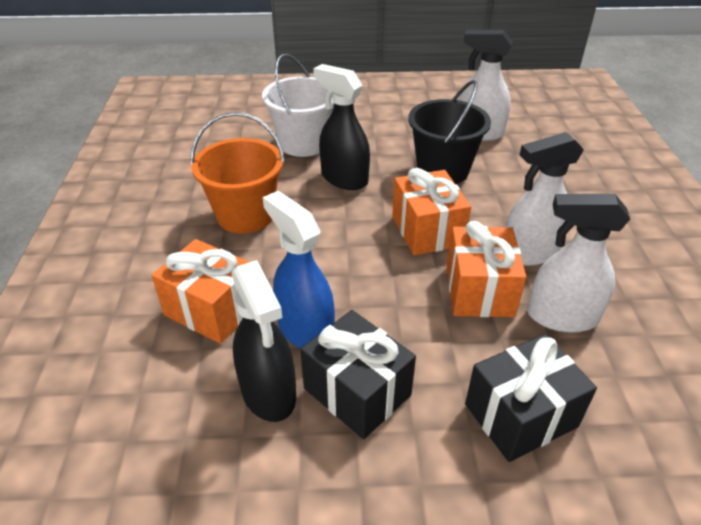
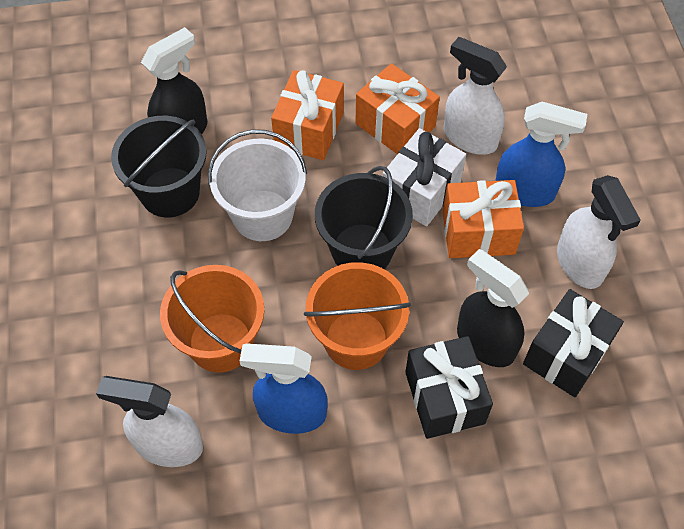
black bucket: [408,80,491,184] = 1 -> [111,116,207,217] [315,166,413,269] = 2
blue spray bottle: [263,191,335,348] = 1 -> [240,343,327,434] [495,102,587,207] = 2
orange bucket: [190,112,285,234] = 1 -> [160,265,264,373] [304,262,411,370] = 2
white gift: none = 0 -> [383,128,466,226] = 1

